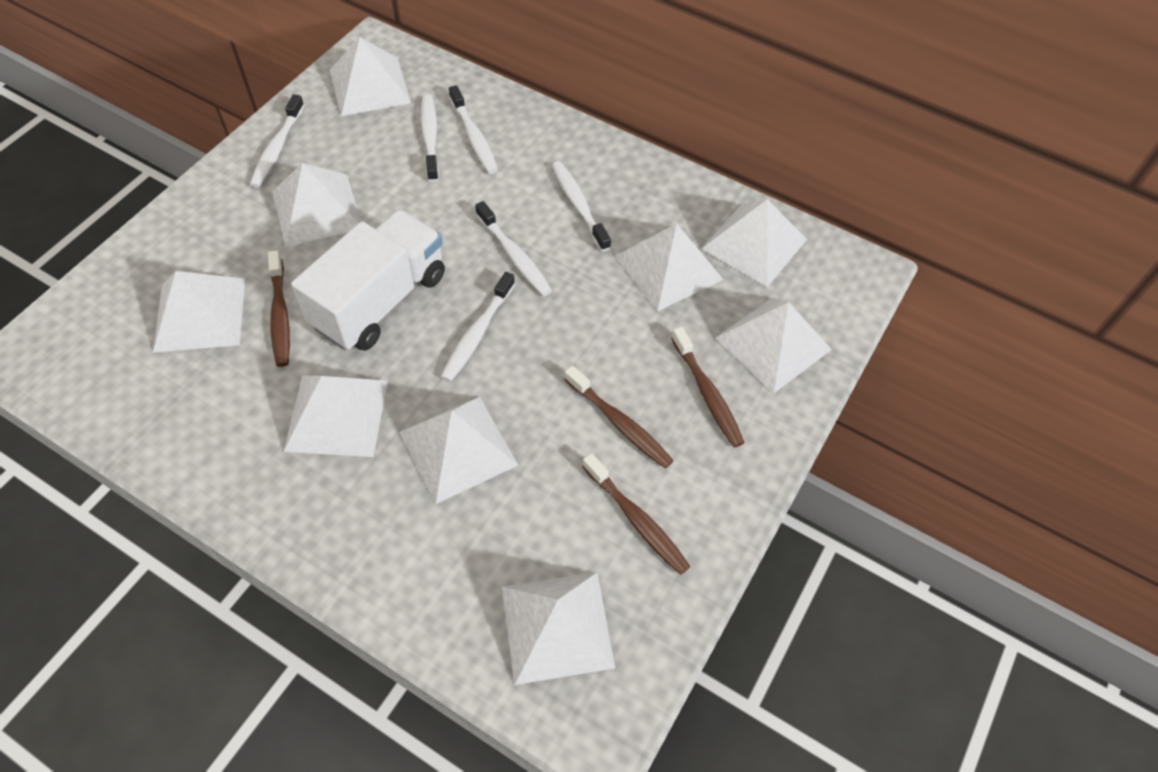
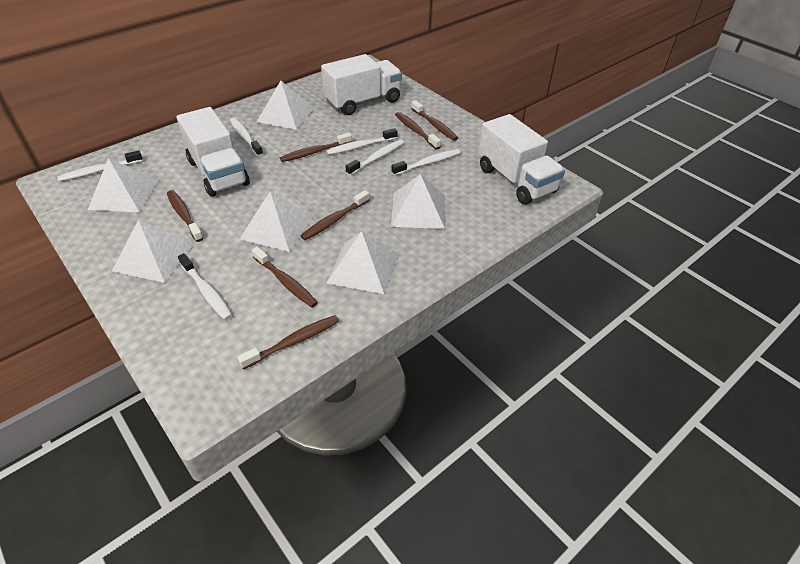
brown toothbrush: [268,250,290,367] [564,366,674,469] [582,453,690,575] [671,327,745,447] = 4 -> [167,190,204,242] [237,315,339,369] [252,247,318,308] [280,133,352,162] [301,190,370,240] [395,112,441,149] [411,100,458,141] = 7
white pyramid: [153,271,245,353] [272,163,361,247] [284,375,388,457] [330,37,411,116] [399,397,518,504] [502,572,615,685] [615,223,724,311] [701,199,807,287] [715,297,832,393] = 9 -> [88,158,159,213] [112,220,195,283] [240,191,314,252] [257,81,314,130] [327,231,399,294] [391,174,445,229] = 6
white truck: [291,209,445,351] = 1 -> [177,107,250,197] [321,54,402,115] [478,114,565,204] = 3

